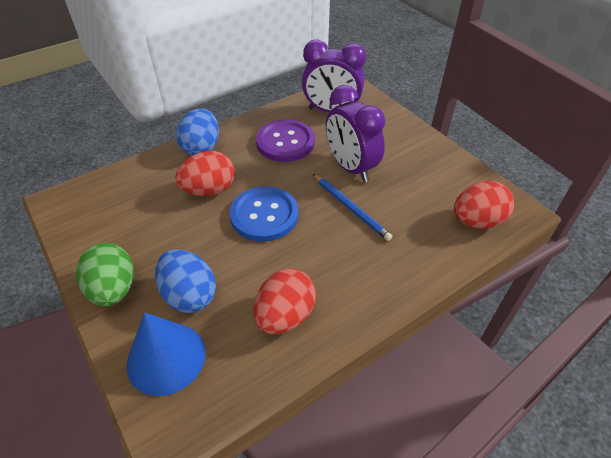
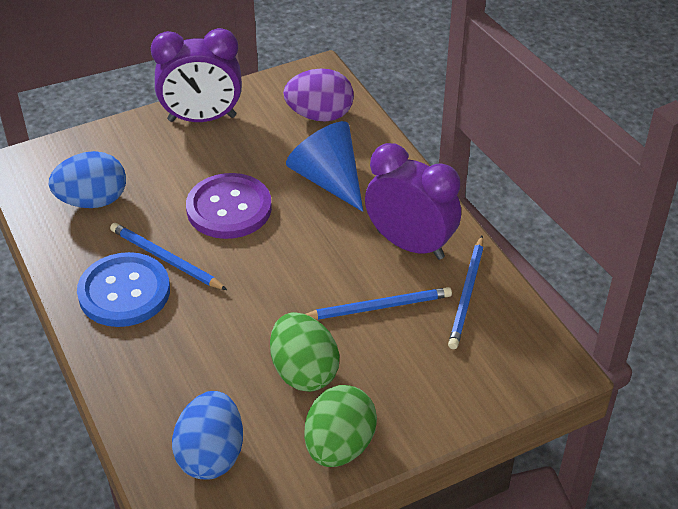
blue pencil: [313,174,393,241] = 1 -> [110,223,227,290] [306,287,452,320] [448,236,483,349] = 3
green egg: [76,243,134,306] = 1 -> [270,312,339,392] [304,385,377,467] = 2
purple egg: none = 0 -> [283,68,354,122] = 1
red egg: [175,151,235,196] [254,269,316,334] [454,181,514,229] = 3 -> none = 0

